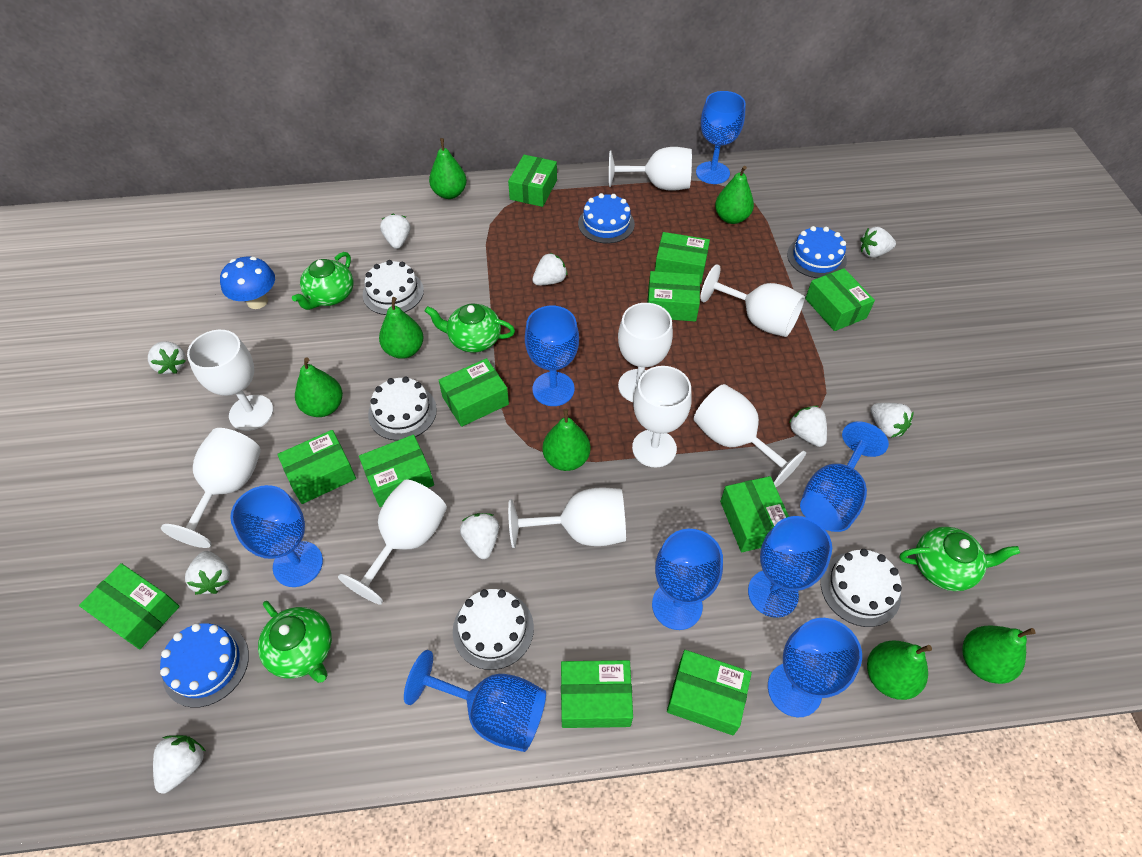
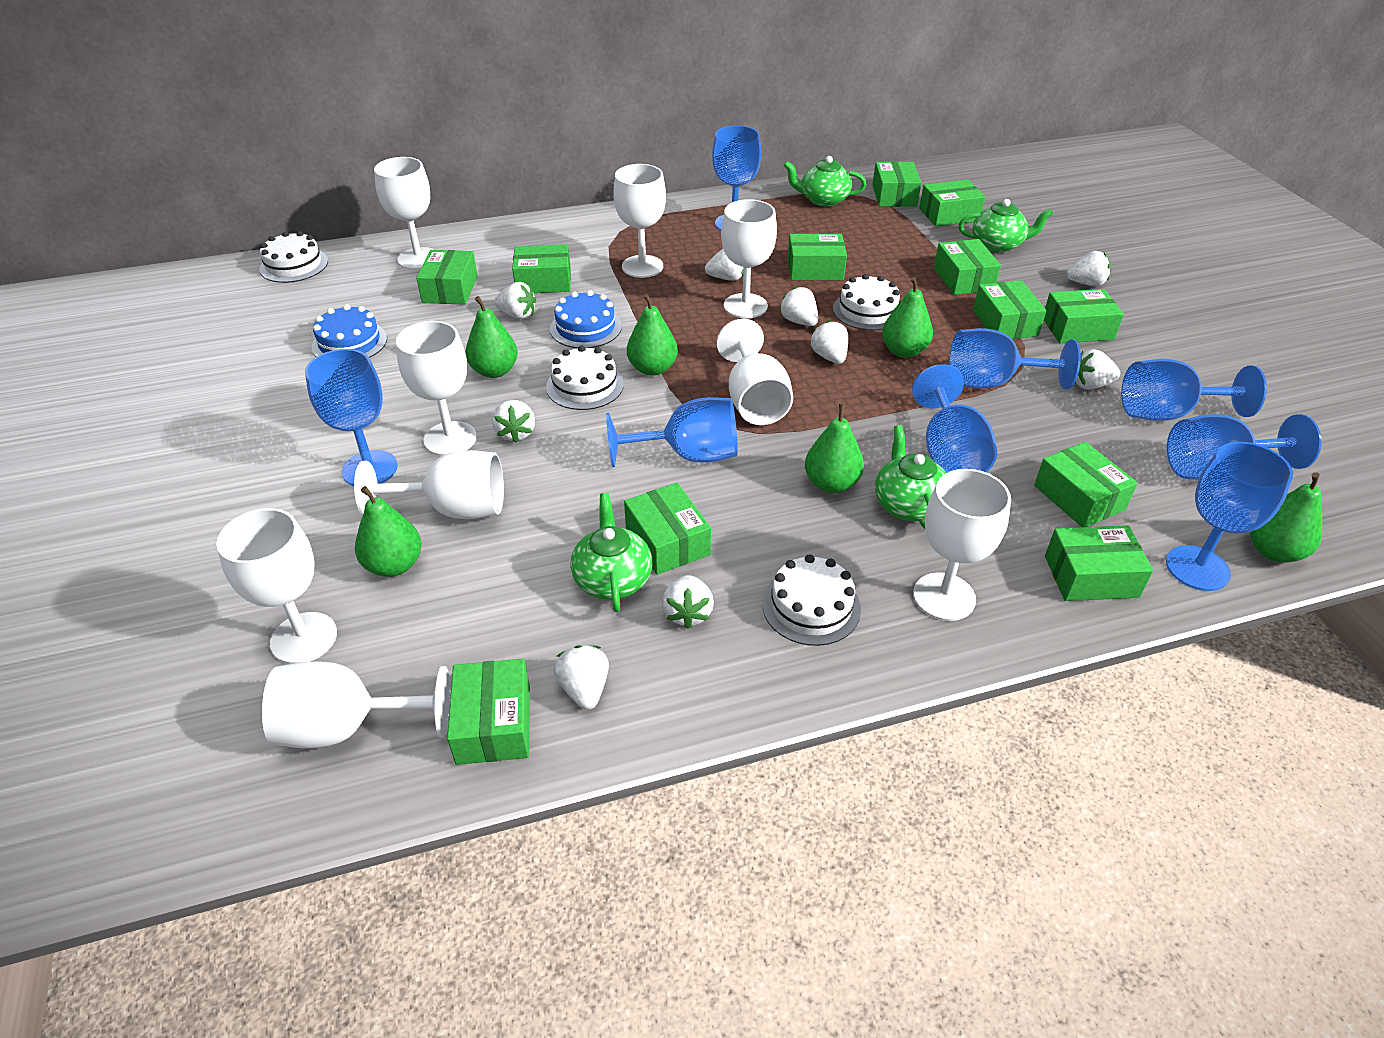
blue cake: [160,623,249,708] [578,193,635,243] [787,226,847,278] = 3 -> [312,304,387,358] [550,290,622,348] = 2
blue mushroom: [220,257,275,309] = 1 -> none = 0
green box: [79,563,180,649] [277,430,356,504] [359,435,434,507] [439,358,509,427] [508,155,557,207] [561,660,633,728] [647,271,700,321] [655,232,710,284] [667,650,752,735] [720,476,789,552] [805,268,875,331] = 11 -> [416,250,478,304] [447,659,530,765] [512,244,571,293] [624,483,711,575] [788,234,847,280] [872,161,921,207] [919,179,985,226] [934,239,1001,295] [973,280,1046,339] [1034,442,1138,527] [1044,289,1124,343] [1045,525,1153,601] = 12
green pear: [295,357,343,417] [379,297,424,359] [429,138,467,199] [542,409,591,471] [715,166,754,224] [867,641,932,700] [962,626,1035,684] = 7 -> [355,486,422,577] [465,296,518,378] [627,294,678,376] [805,403,864,493] [882,277,933,358] [1250,472,1322,563] = 6

